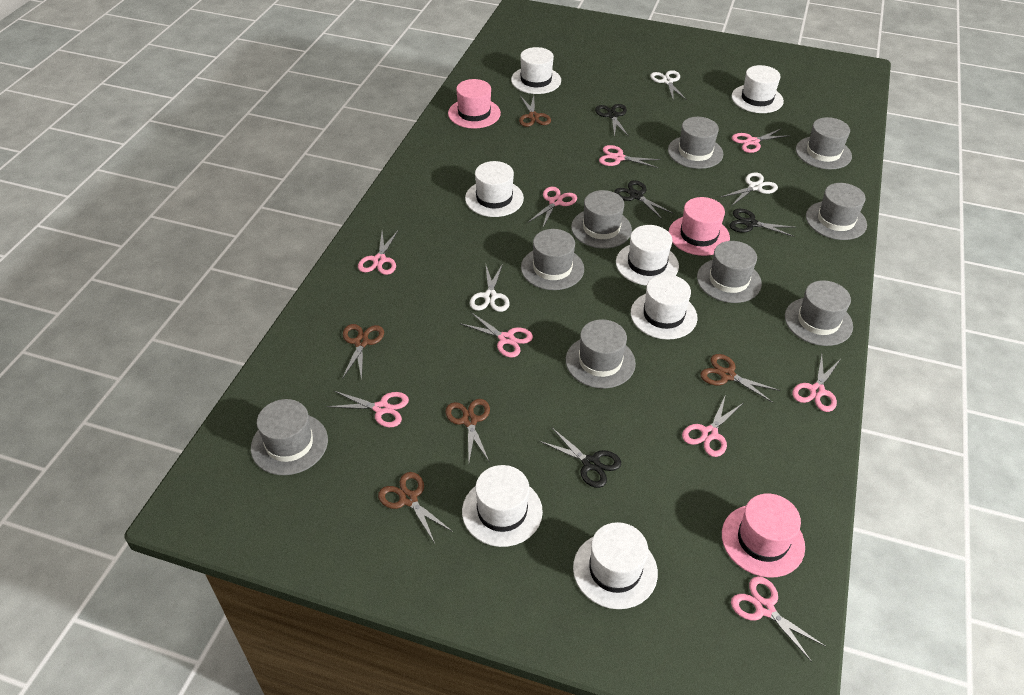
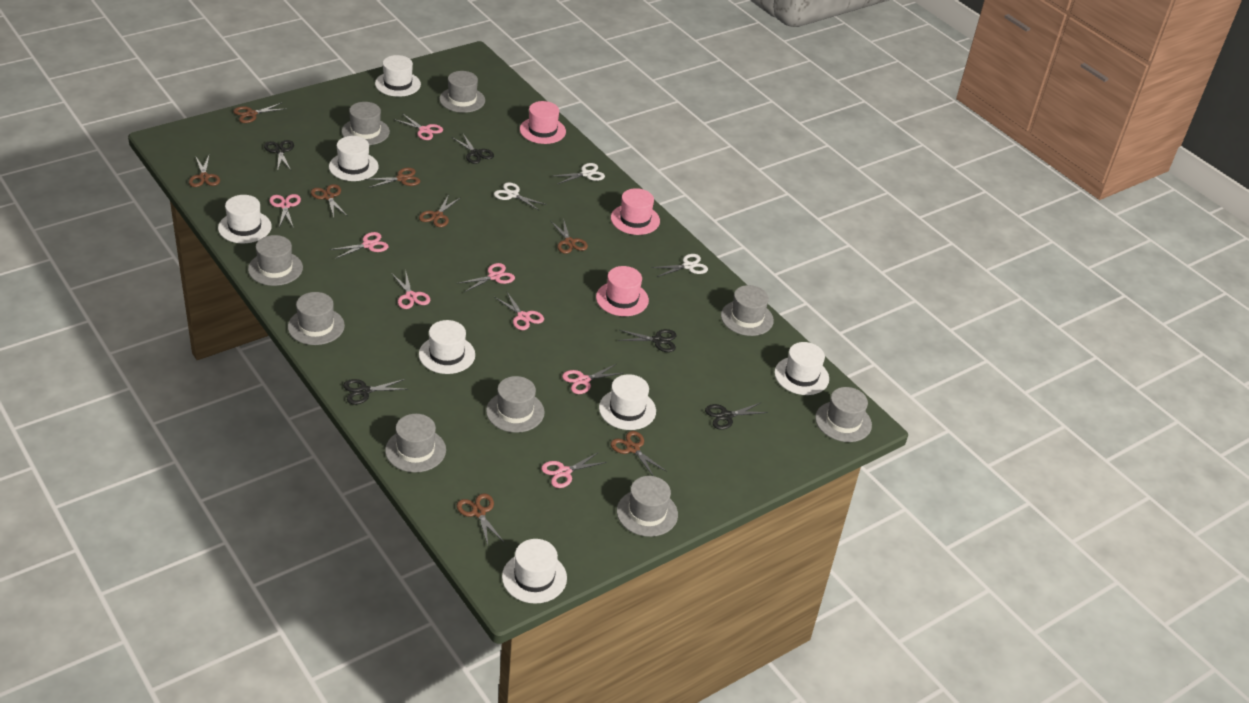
black scissors: [539,428,621,488] [595,104,629,137] [614,180,673,219] [729,209,797,237] = 4 -> [264,140,294,171] [343,379,408,404] [453,134,494,164] [618,329,676,352] [705,402,768,430] = 5
brown scissors: [342,324,384,380] [378,472,453,543] [445,399,490,463] [519,95,551,127] [700,354,780,403] = 5 -> [189,156,220,187] [233,103,284,123] [311,184,347,217] [365,168,420,188] [419,194,461,227] [457,493,504,545] [551,218,588,254] [611,431,667,476] = 8
pink scissors: [327,391,409,427] [358,231,398,275] [460,312,533,358] [528,187,577,229] [599,145,661,168] [682,394,743,457] [731,576,826,662] [732,128,791,153] [792,354,841,412] = 9 -> [269,194,301,227] [330,232,389,259] [392,273,430,309] [394,113,443,140] [457,263,515,292] [495,291,544,330] [541,452,607,488] [562,364,623,394] = 8

